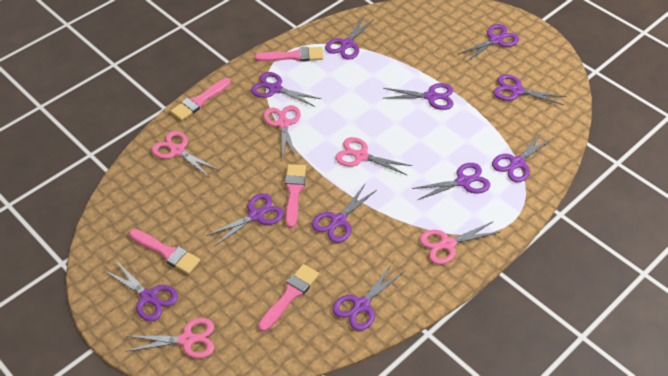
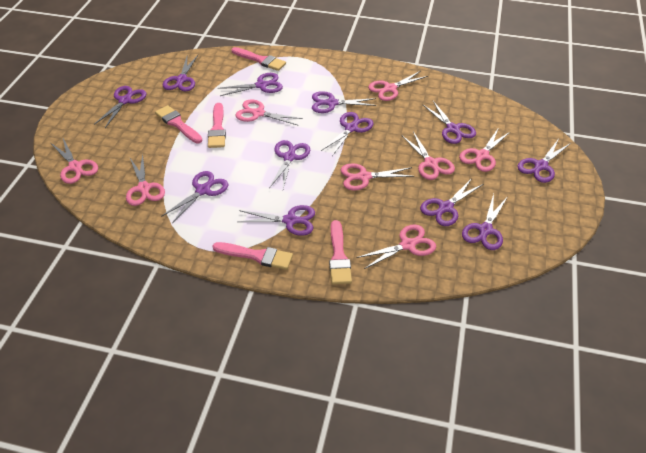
pink scissors: [126,318,214,358] [152,131,219,178] [263,105,301,159] [335,137,412,175] [420,221,500,264] = 5 -> [51,139,98,184] [126,153,165,206] [235,100,303,126] [341,163,415,191] [356,224,436,269] [368,71,428,101] [402,132,455,180] [459,129,511,172] = 8
purple scissors: [105,261,178,321] [206,193,284,246] [251,72,321,107] [312,184,377,243] [325,16,374,60] [332,264,403,331] [383,83,453,110] [412,163,490,200] [459,24,519,62] [492,132,553,182] [493,75,566,105] = 11 -> [94,86,146,128] [161,171,228,223] [163,55,198,91] [218,73,283,96] [238,205,315,236] [269,140,310,189] [312,91,377,113] [321,112,374,156] [420,178,483,226] [422,101,476,144] [462,194,507,250] [517,140,571,183] = 12

